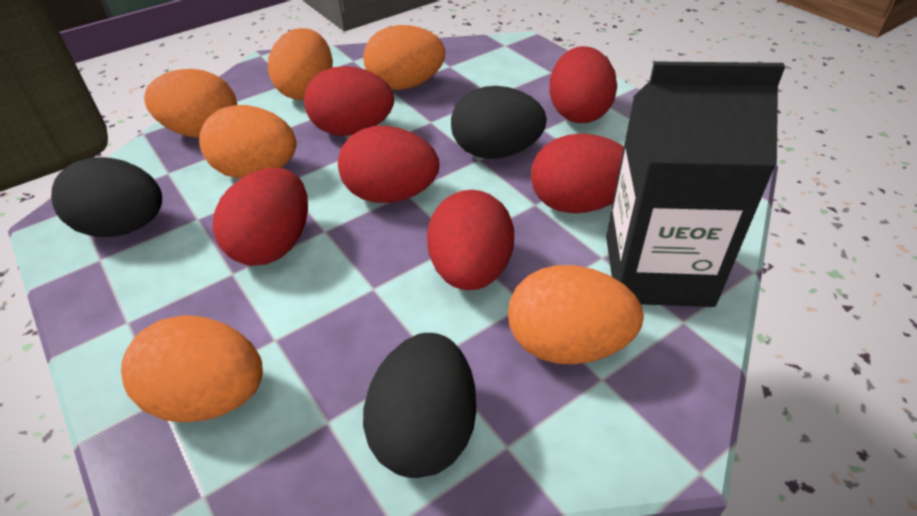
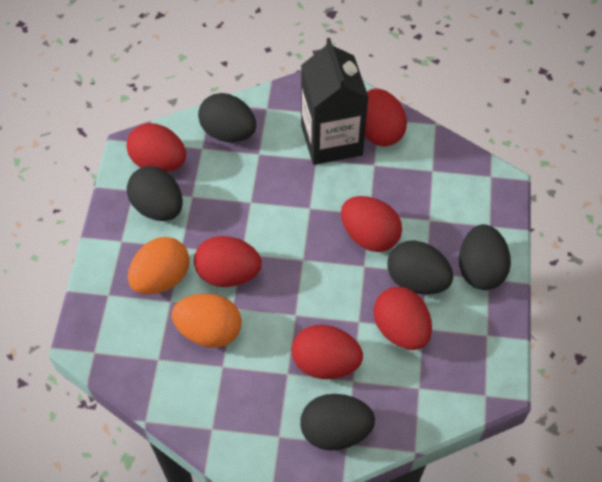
black egg: [51,157,162,237] [363,333,476,478] [451,86,547,159] = 3 -> [127,166,183,221] [198,93,256,142] [300,394,375,451] [387,240,453,295] [459,224,511,290] = 5
orange egg: [121,315,263,422] [144,69,237,138] [199,105,297,179] [268,28,333,100] [363,25,445,90] [508,265,644,364] = 6 -> [128,237,189,295] [172,293,242,348] = 2

